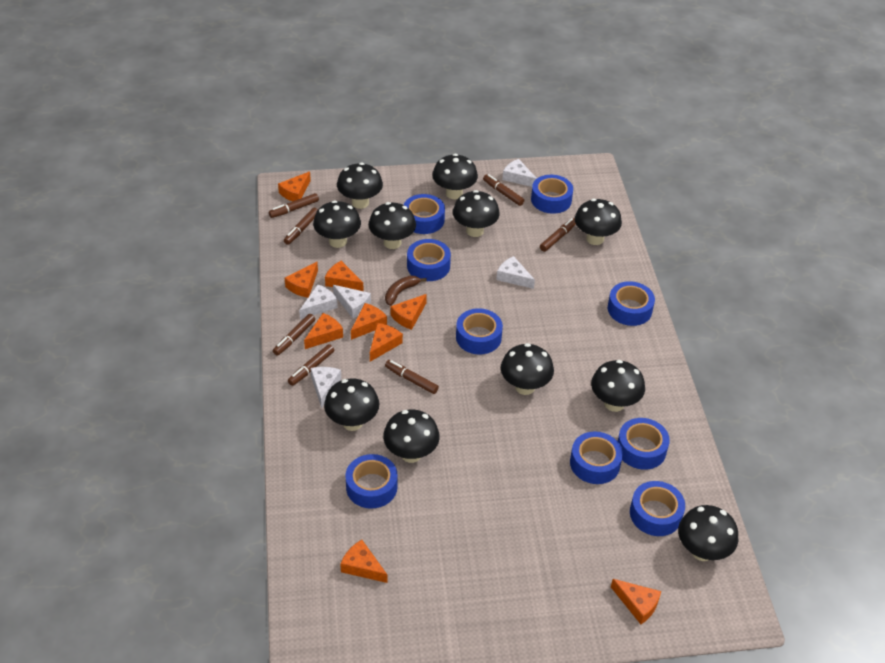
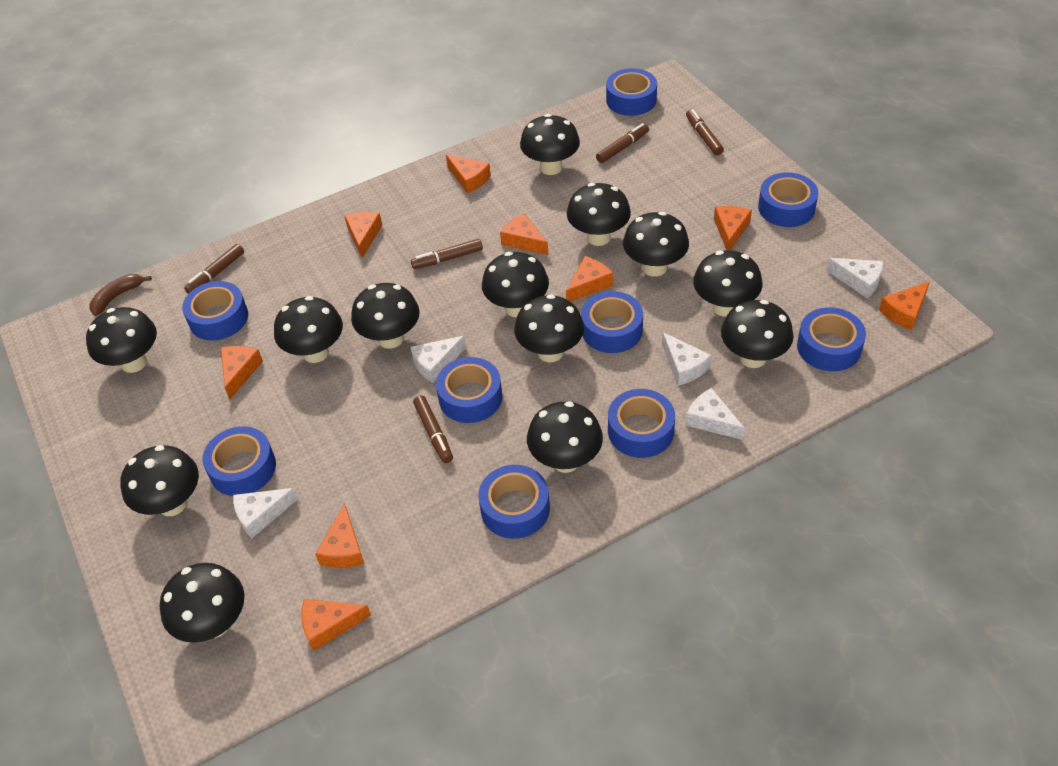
black mushroom: [313,200,361,248] [324,378,379,431] [337,163,383,209] [369,202,416,249] [383,409,440,463] [432,154,478,199] [453,190,500,237] [501,343,554,395] [575,199,622,245] [591,360,645,412] [678,505,738,561] = 11 -> [86,307,157,373] [120,445,199,516] [160,563,244,643] [274,296,343,363] [351,283,420,349] [482,252,549,317] [514,294,584,362] [520,114,580,175] [527,401,603,473] [567,183,631,246] [623,212,689,277] [693,250,763,317] [721,300,794,368] = 13
brown marker: [269,193,319,218] [273,314,315,356] [284,208,318,245] [288,344,334,386] [385,360,439,394] [483,174,524,206] [540,218,576,252] = 7 -> [184,244,244,294] [411,239,483,269] [413,395,453,463] [596,123,649,163] [686,109,724,155] = 5

